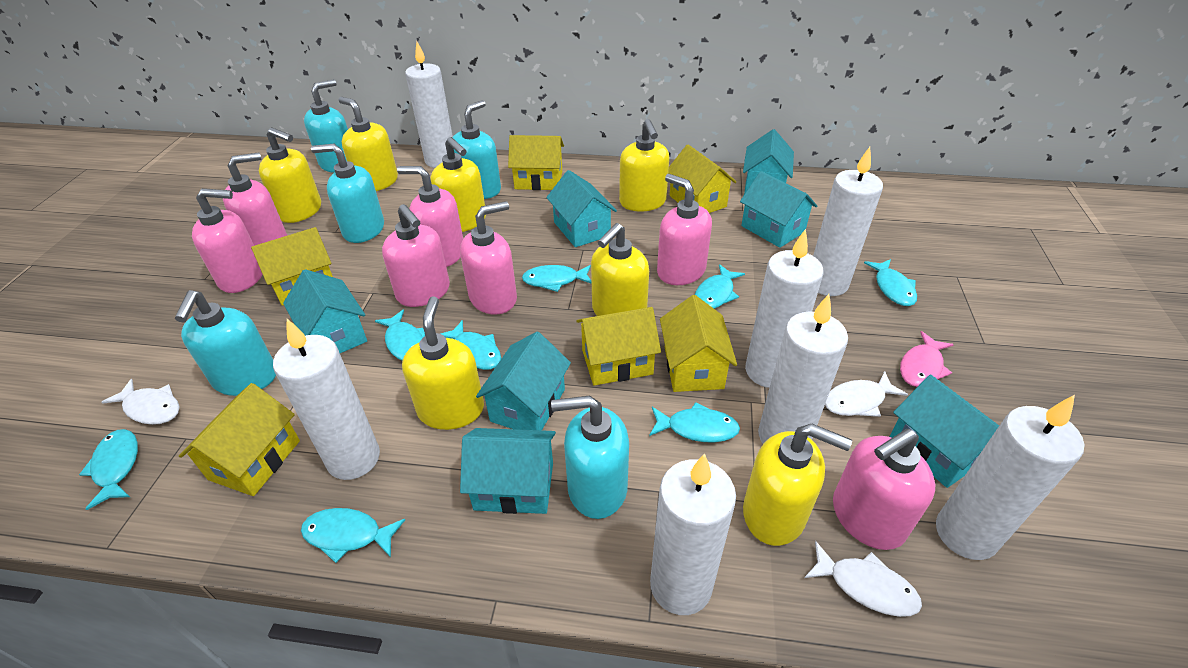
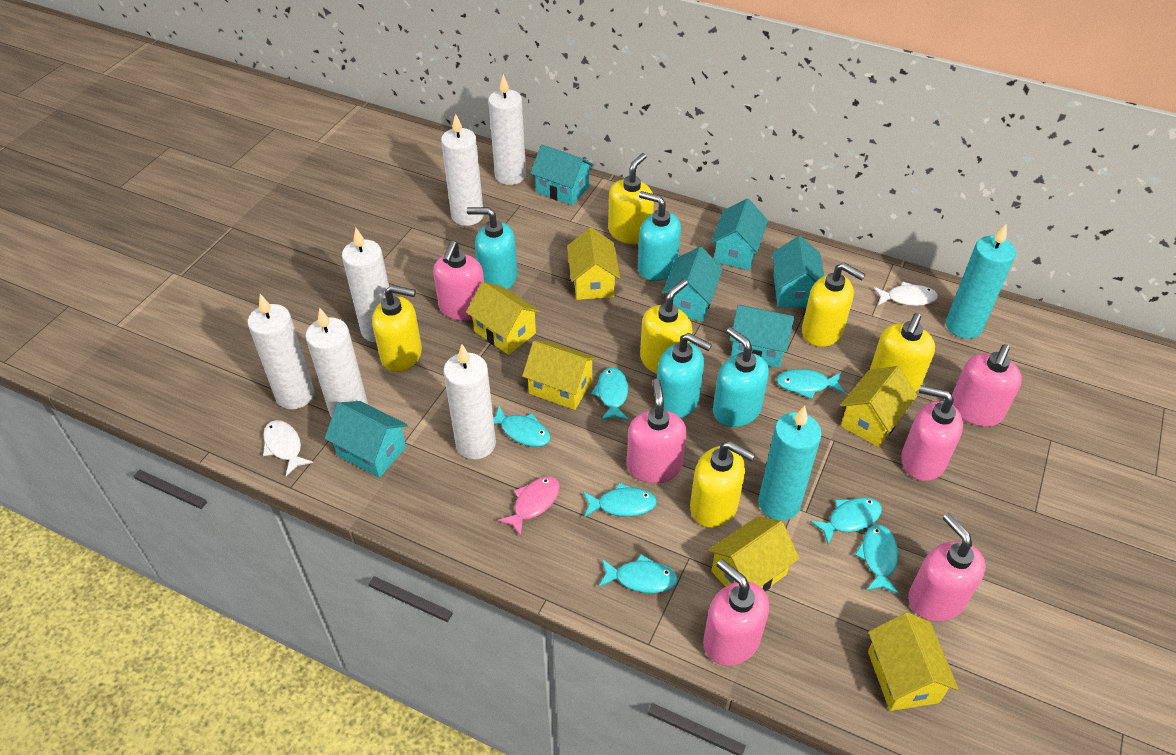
pink soap dispenser: [192,188,263,293] [223,152,287,246] [382,204,450,307] [397,166,463,267] [460,201,517,315] [657,174,712,285] [833,429,936,550] = 7 -> [433,241,484,321] [627,379,686,483] [703,559,769,666] [901,385,963,481] [908,513,986,621] [952,344,1022,427] = 6
turquoise candle: none = 0 -> [758,406,822,521] [946,223,1016,339] = 2
turquoise fish: [79,429,138,510] [301,508,405,563] [375,310,425,360] [440,320,501,370] [522,265,592,292] [649,402,740,442] [695,264,745,309] [864,259,917,306] = 8 -> [493,406,551,447] [583,483,657,518] [591,367,629,420] [598,554,678,593] [776,369,845,399] [810,497,882,544] [855,524,899,594] = 7
turquoise house: [283,269,367,353] [460,428,556,514] [476,332,571,430] [546,170,617,247] [740,171,817,248] [743,129,794,194] [889,375,999,488] = 7 -> [324,401,408,478] [530,144,594,205] [662,247,723,322] [711,198,768,270] [730,305,794,368] [772,236,824,308] = 6
turquoise soap dispenser: [175,290,276,396] [304,79,348,173] [311,144,384,243] [452,100,501,199] [551,396,629,519] = 5 -> [467,207,517,290] [638,191,681,281] [657,333,712,418] [713,327,769,427] = 4
white candle: [273,319,380,480] [405,42,453,168] [650,453,736,615] [745,229,824,388] [758,294,848,444] [813,147,883,296] [936,395,1084,560] = 7 -> [248,294,315,409] [306,308,368,417] [342,228,389,343] [441,113,484,226] [443,344,496,460] [488,74,526,185] = 6
white fish: [102,379,180,425] [804,541,922,617] [825,371,908,417] = 3 -> [263,420,313,476] [873,281,938,306] = 2
yellow soap dispenser: [259,127,321,223] [339,97,398,191] [402,296,484,430] [430,137,486,232] [591,223,649,316] [619,119,669,211] [743,424,852,546] = 7 -> [372,285,422,372] [608,153,654,244] [640,279,692,374] [690,441,755,528] [802,262,866,347] [870,313,935,392] = 6

